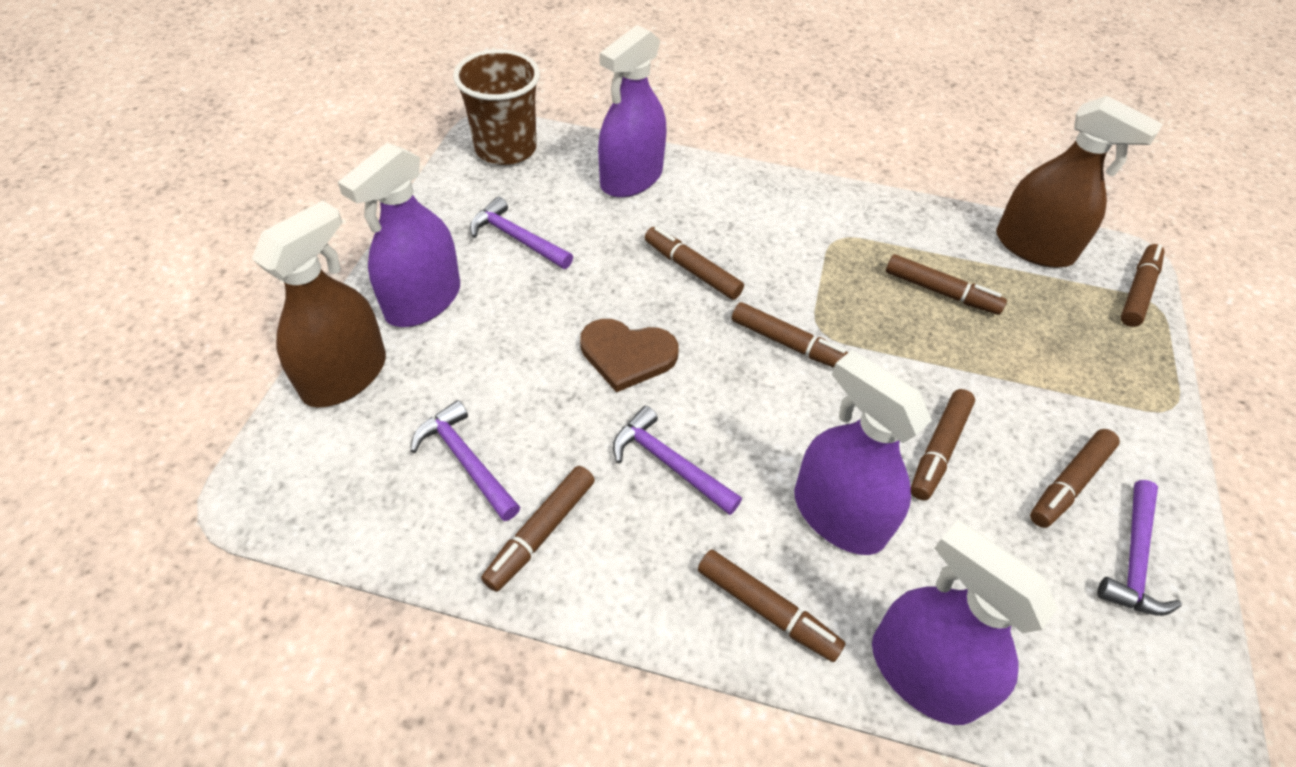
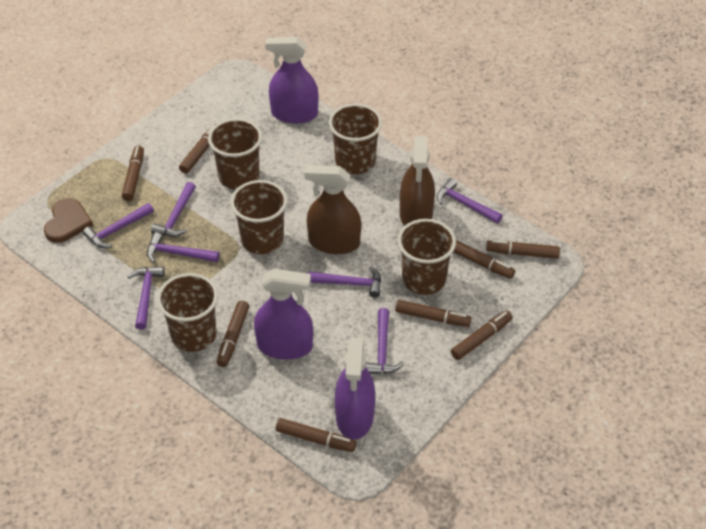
brown cup: [453,49,540,165] = 1 -> [157,273,218,352] [208,118,262,190] [230,180,287,254] [329,104,382,174] [397,219,456,295] = 5
purple hammer: [411,400,520,521] [470,197,573,269] [613,406,742,515] [1097,480,1182,616] = 4 -> [83,203,154,248] [128,266,165,330] [147,232,219,263] [151,182,196,237] [307,266,381,298] [366,308,404,374] [437,178,502,224] = 7
purple spray bottle: [338,143,460,327] [598,25,667,198] [794,350,932,555] [872,520,1058,725] = 4 -> [254,268,313,360] [265,37,318,124] [335,338,375,440] = 3

